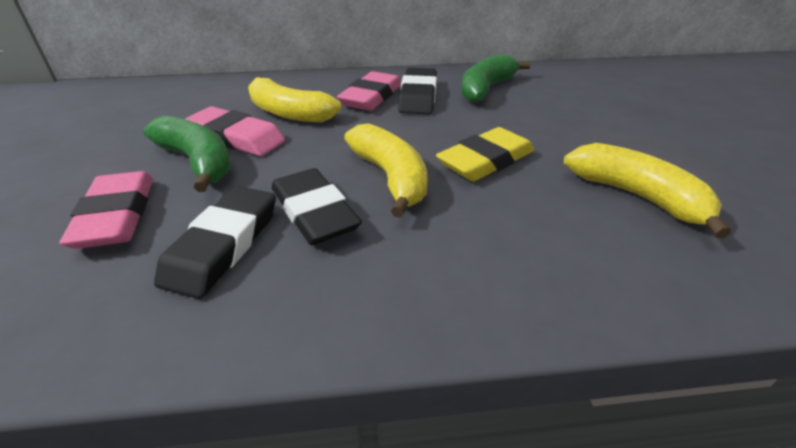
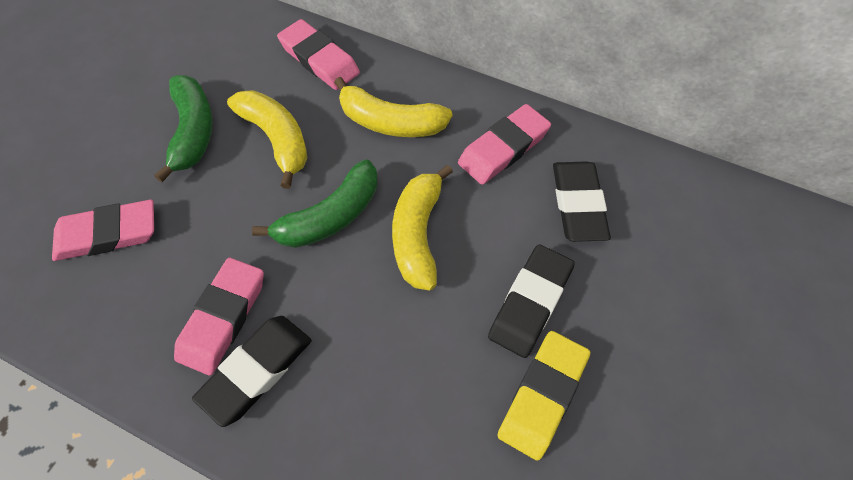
pink eraser: [59,171,153,249] [185,106,285,156] [337,71,401,111] = 3 -> [52,200,154,261] [174,258,264,376] [277,19,360,90] [458,104,551,185] = 4

